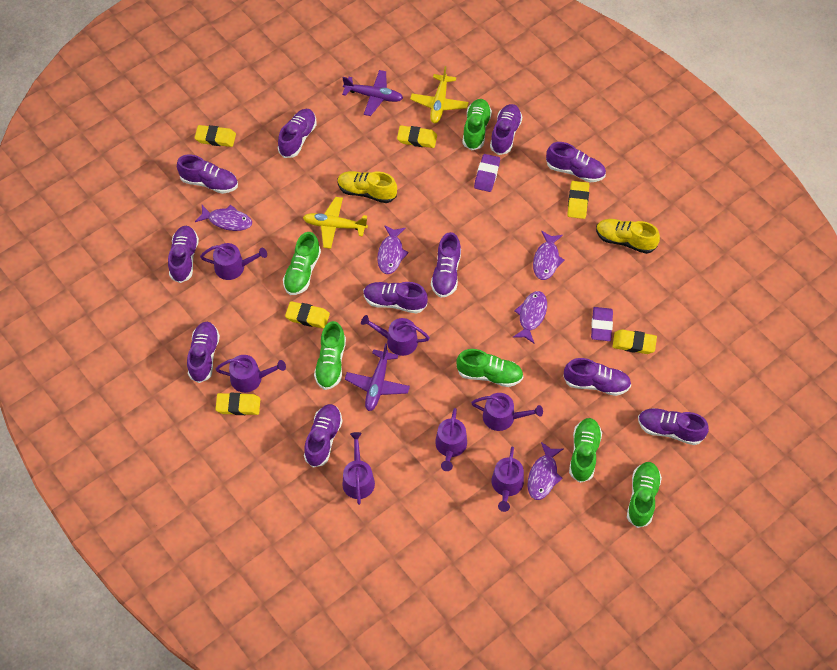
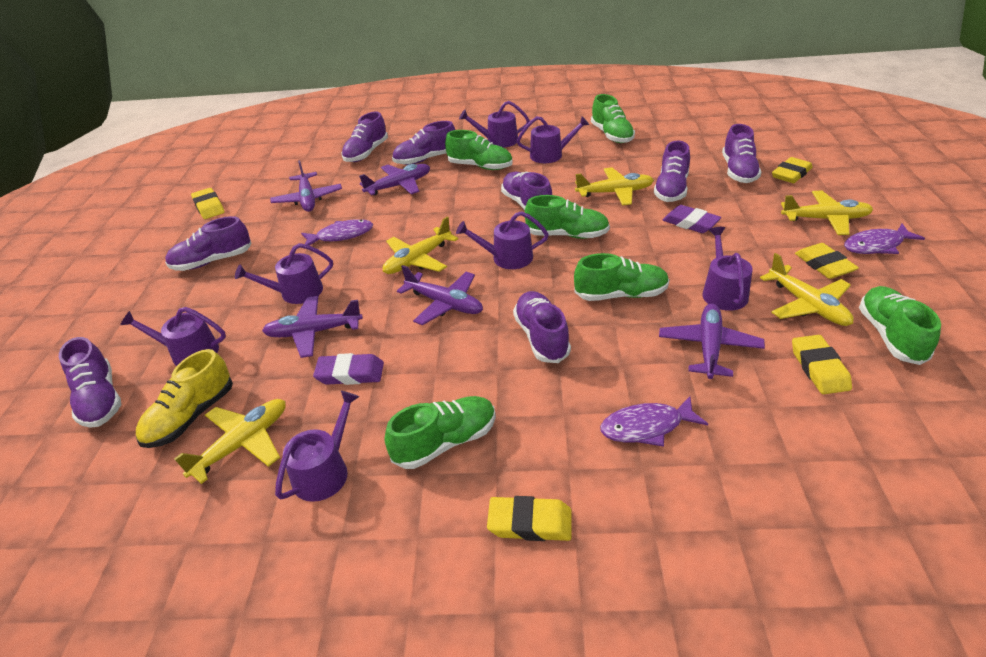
purple fish: [195,205,252,231] [377,225,409,274] [513,291,547,343] [528,442,563,500] [533,231,564,280] = 5 -> [301,219,373,245] [600,396,708,447] [844,223,925,254] = 3
purple plane: [342,70,403,116] [345,343,410,411] = 2 -> [262,296,363,358] [270,160,342,212] [359,164,430,195] [397,265,483,325] [659,303,765,379] = 5
purple shoe: [168,226,199,283] [177,155,238,194] [187,322,220,383] [278,109,317,158] [304,404,343,468] [363,282,428,314] [431,232,461,298] [490,104,522,155] [546,142,606,182] [563,358,631,396] [638,408,709,445] = 11 -> [59,337,121,428] [165,216,251,271] [341,112,388,162] [392,121,455,165] [501,172,552,210] [513,291,571,363] [654,141,690,202] [722,124,761,183] = 8
yellow eraser: [195,125,236,147] [215,393,260,415] [285,301,330,329] [397,126,437,148] [567,181,589,219] [612,329,657,354] = 6 -> [191,188,225,219] [487,496,572,541] [772,157,812,183] [792,335,852,394] [795,243,859,279] = 5
yellow plane: [303,197,368,249] [410,66,469,123] = 2 -> [174,399,286,484] [383,216,458,274] [575,167,654,206] [760,253,854,326] [781,191,874,235] = 5
yellow shoe: [338,171,397,203] [596,219,660,254] = 2 -> [136,349,233,448] = 1

